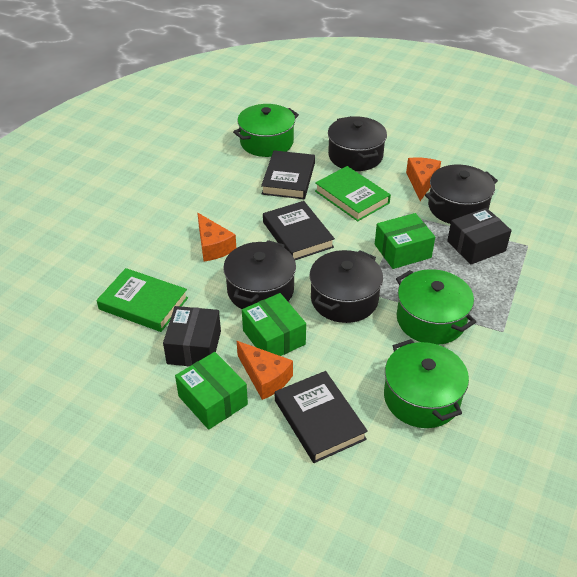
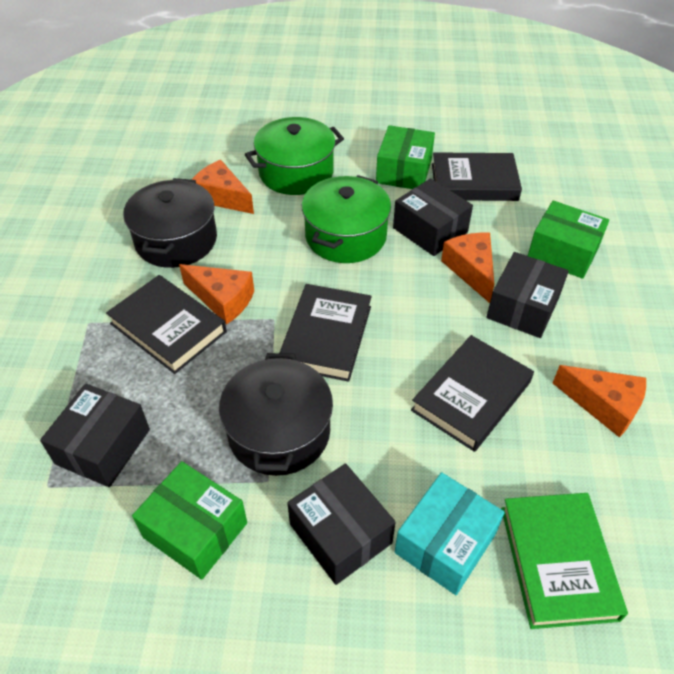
black book: [261,150,315,199] [263,201,335,260] [275,371,368,463] = 3 -> [106,275,227,374] [280,284,372,382] [411,335,534,452] [432,152,522,201] = 4
black box: [163,306,221,367] [447,208,512,265] = 2 -> [40,384,150,487] [287,463,396,585] [393,178,473,256] [486,252,569,338] = 4
black pot: [223,240,296,309] [310,250,383,323] [328,116,387,171] [425,165,498,224] = 4 -> [123,178,217,268] [219,353,333,476] = 2
green book: [97,268,188,332] [315,166,391,221] = 2 -> [501,493,628,629] = 1
green pot: [233,104,299,157] [384,339,469,428] [396,269,476,345] = 3 -> [245,117,344,195] [302,175,391,263] = 2
orange cheese: [197,213,236,261] [237,341,293,400] [406,158,441,201] = 3 -> [179,264,254,324] [192,160,254,214] [441,233,495,303] [553,365,646,437] = 4
turquoise box: none = 0 -> [395,472,505,595] = 1

